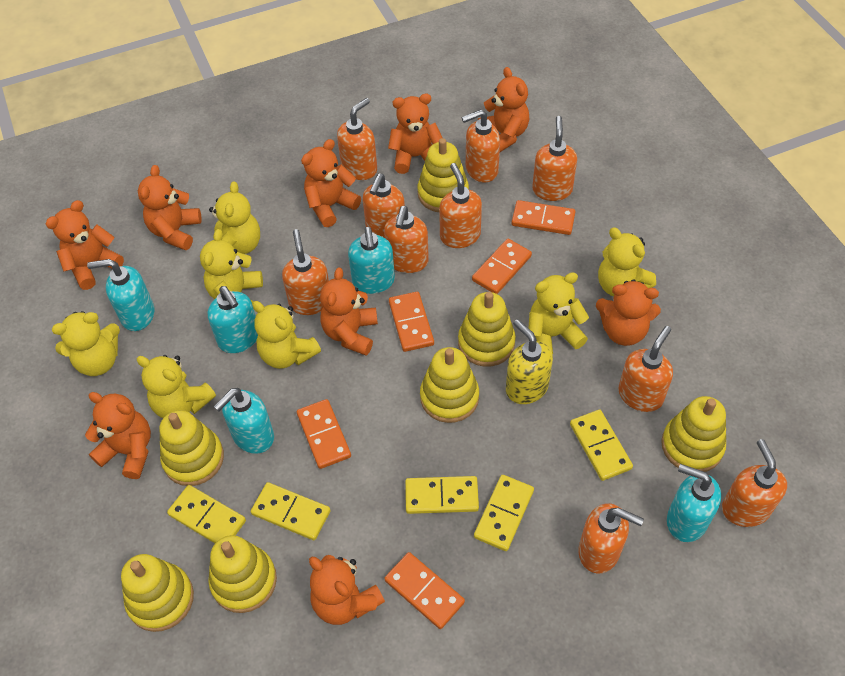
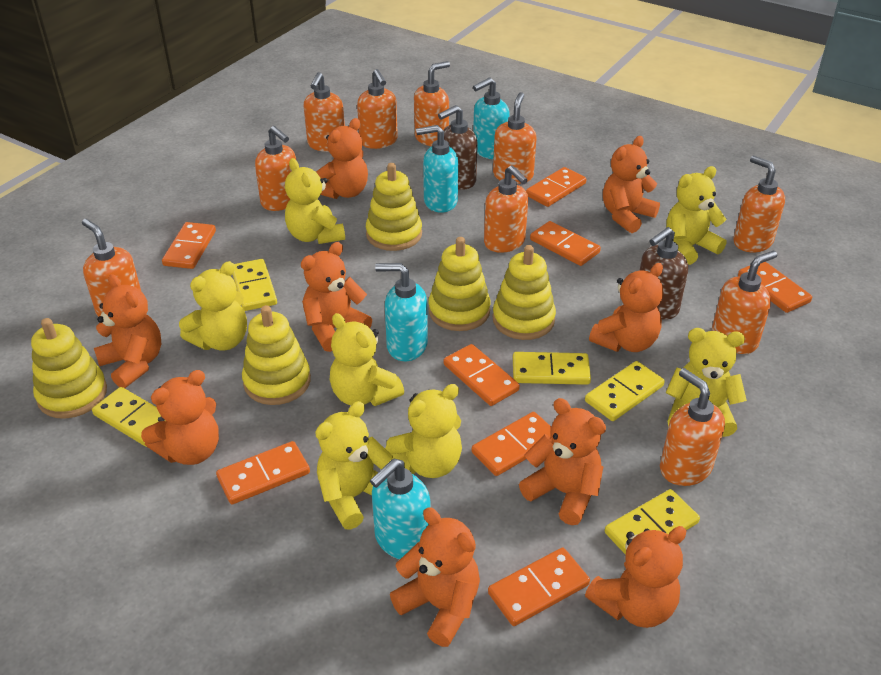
brown soap dispenser: none = 0 -> [438,105,478,190] [639,227,688,320] = 2
orange domino: [297,399,351,469] [384,552,465,629] [389,292,434,352] [472,239,532,294] [512,200,576,235] = 5 -> [162,222,216,269] [216,441,310,504] [444,344,520,406] [472,412,552,476] [488,547,590,626] [526,167,586,207] [530,221,601,266] [738,262,812,313] = 8
turquoise soap dispenser: [87,259,154,331] [208,286,258,353] [214,388,274,454] [348,227,395,294] [667,464,721,542] = 5 -> [370,459,431,559] [375,263,428,361] [416,125,458,213] [473,77,510,159] = 4
yellow soap dispenser: [506,319,553,404] = 1 -> none = 0
yellow stacking toy: [121,554,194,632] [159,410,224,486] [208,535,277,613] [418,138,469,212] [420,347,479,423] [458,292,516,367] [661,396,726,472] = 7 -> [31,318,107,419] [242,305,311,405] [366,163,422,251] [428,237,491,331] [493,245,556,340] = 5

